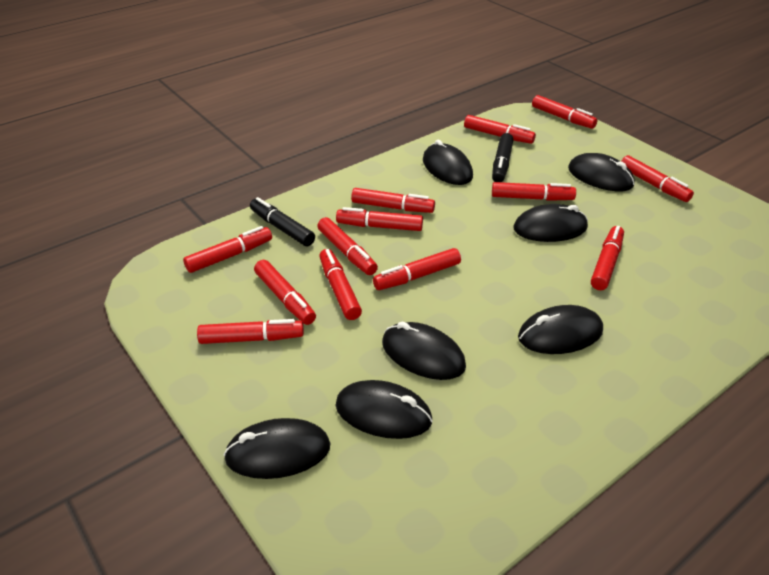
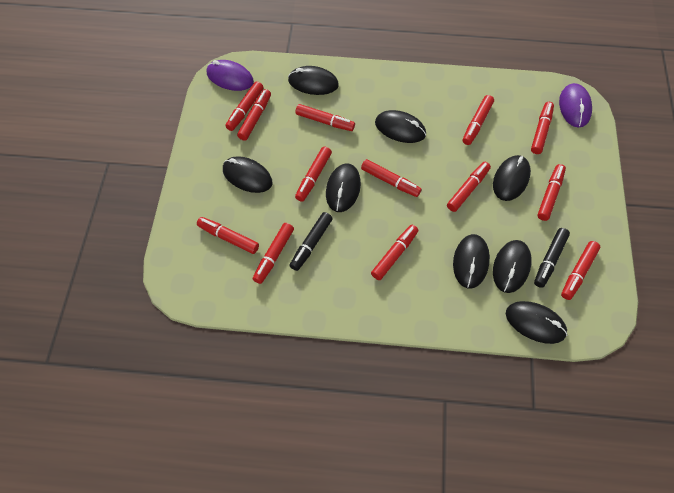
black mouse: [223,418,331,479] [335,380,432,439] [382,322,466,380] [423,139,473,185] [513,204,588,242] [518,305,603,354] [568,153,635,191] = 7 -> [223,156,272,193] [288,66,339,95] [326,164,361,212] [375,110,426,143] [453,234,490,288] [493,155,531,201] [493,240,532,293] [506,301,567,344] = 8
purple mouse: none = 0 -> [207,60,254,91] [559,83,592,127] = 2

